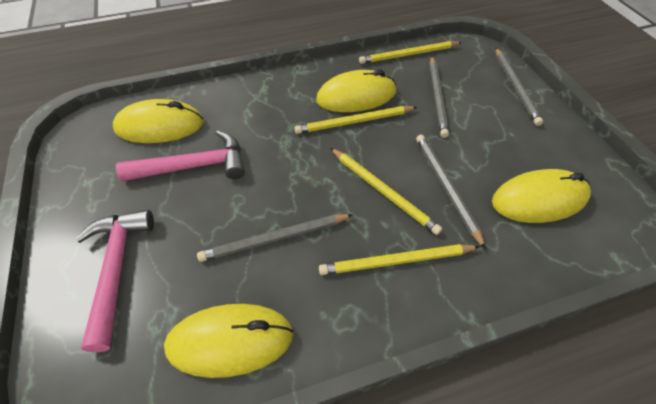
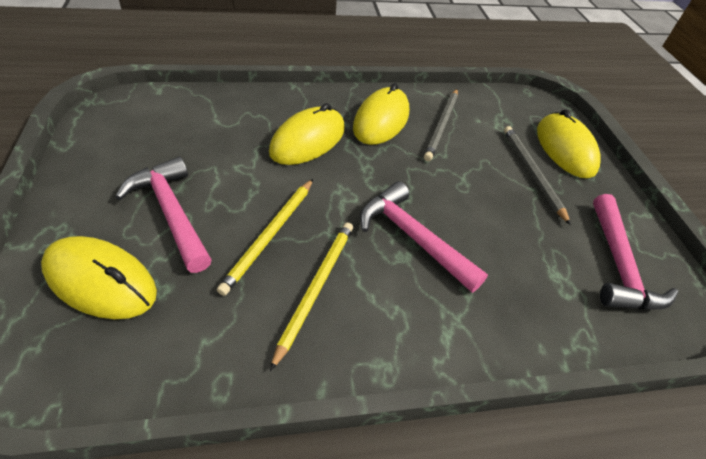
grey pencil: [197,214,353,262] [416,135,486,249] [430,56,449,138] [496,48,543,126] = 4 -> [424,89,458,161] [504,126,571,225] = 2
pink hammer: [75,210,154,352] [116,130,245,181] = 2 -> [116,157,212,273] [360,181,488,293] [593,194,678,310] = 3
yellow pencil: [294,106,417,134] [319,244,480,275] [330,148,442,235] [359,41,462,64] = 4 -> [217,179,313,296] [270,222,353,371] = 2

